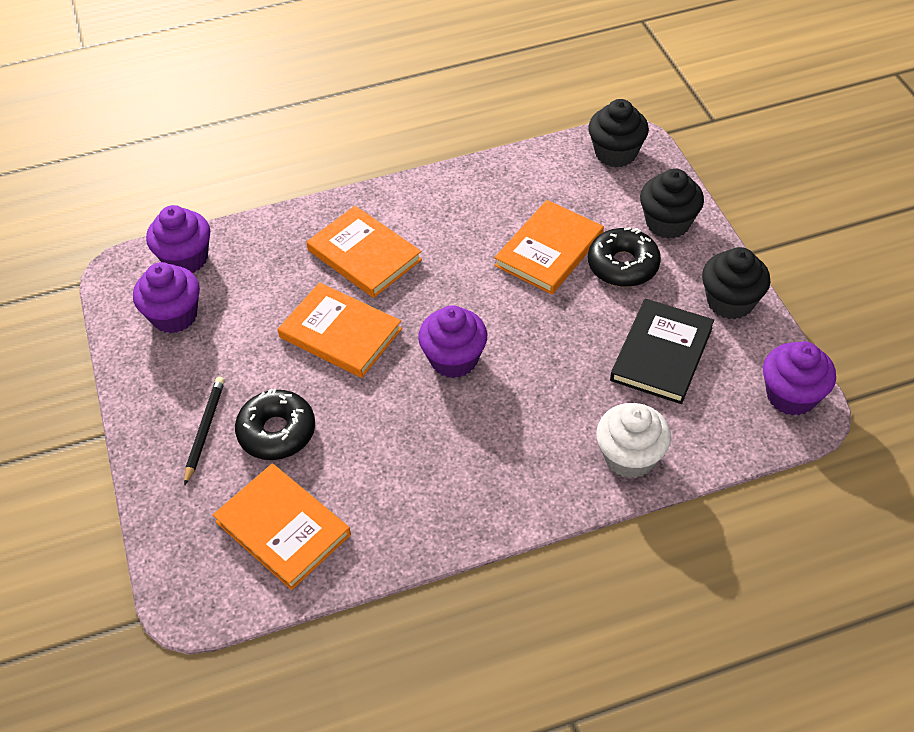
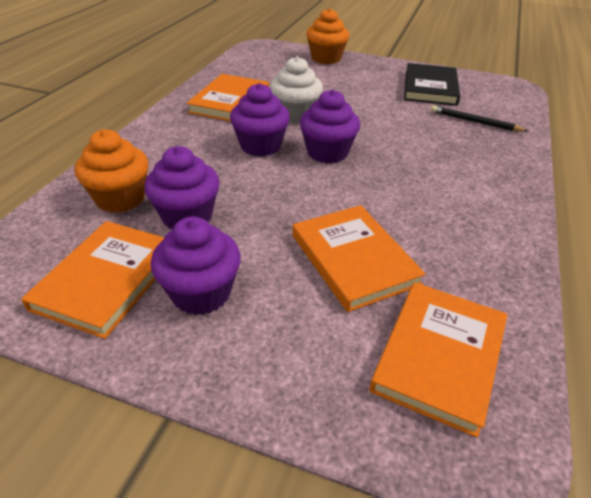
black cupcake: [588,99,649,167] [640,168,704,239] [702,247,771,320] = 3 -> none = 0
black donut: [235,389,315,460] [588,227,661,287] = 2 -> none = 0
orange cupcake: none = 0 -> [75,129,149,213] [306,8,349,64] = 2

